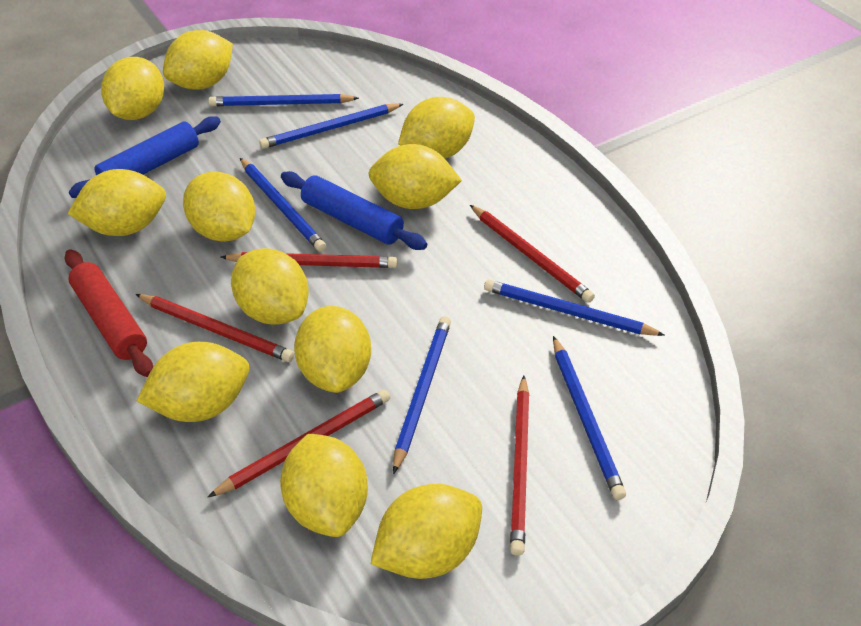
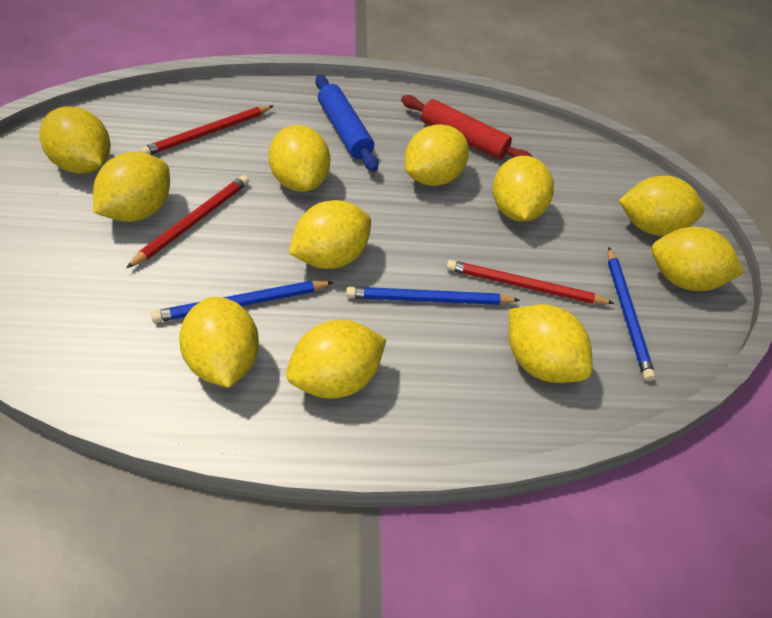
blue pencil: [208,94,359,106] [240,158,326,252] [259,103,403,149] [393,316,451,474] [484,280,665,336] [553,336,626,500] = 6 -> [151,281,334,323] [346,287,520,305] [608,247,656,381] = 3
blue rolling pin: [69,116,221,198] [281,171,427,250] = 2 -> [315,75,378,172] = 1
red pencil: [136,294,294,362] [208,389,390,497] [221,252,397,268] [470,205,595,303] [510,376,529,556] = 5 -> [126,175,249,268] [140,105,273,155] [446,260,614,304] = 3

